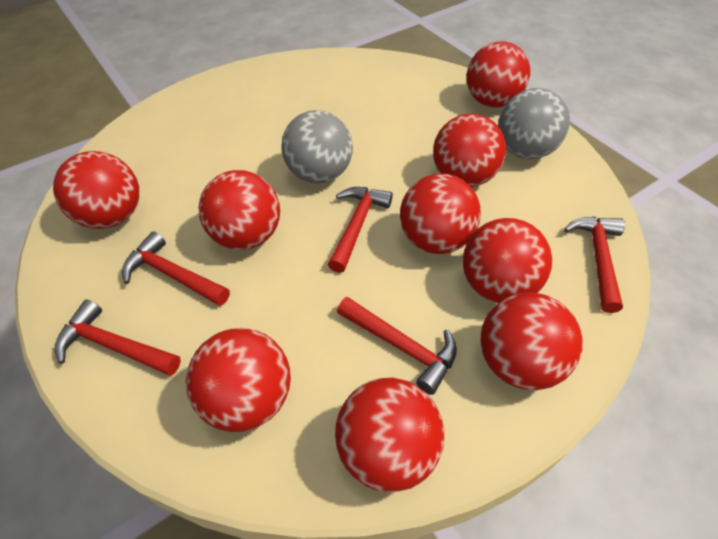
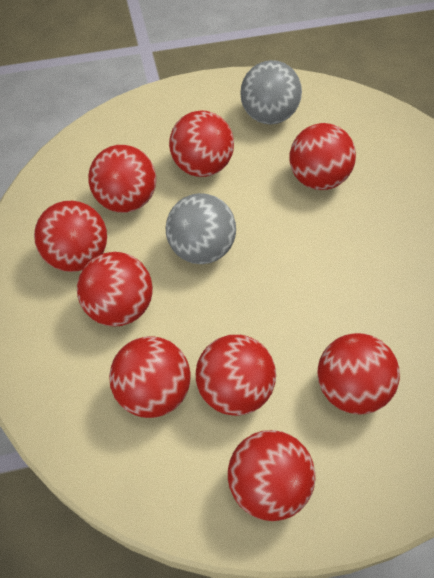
red hammer: [55,299,181,376] [122,231,230,306] [328,187,393,273] [337,297,457,395] [564,217,625,313] = 5 -> none = 0

